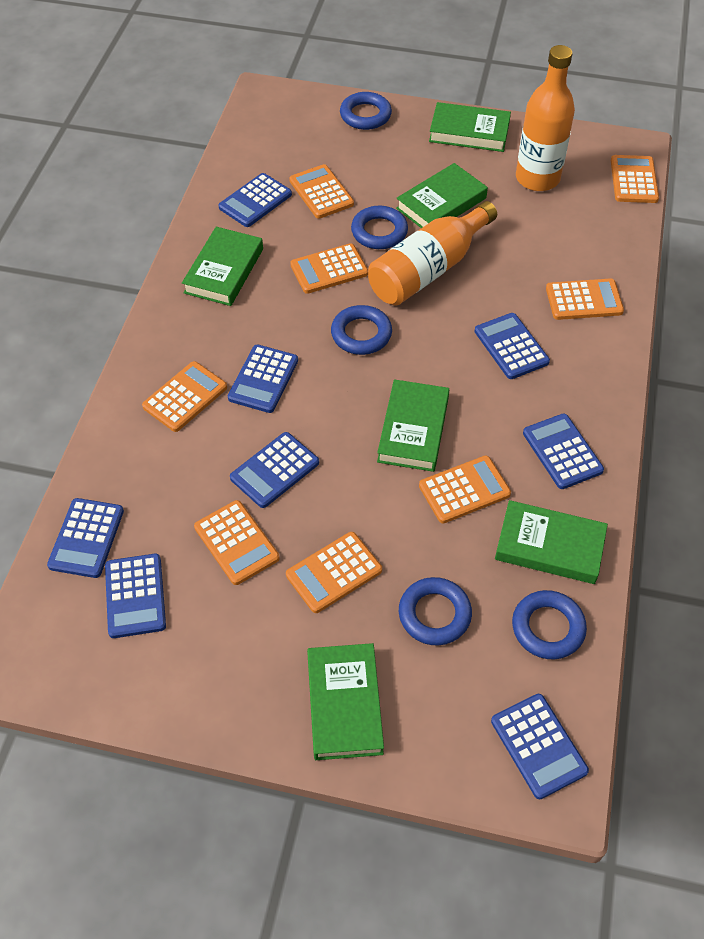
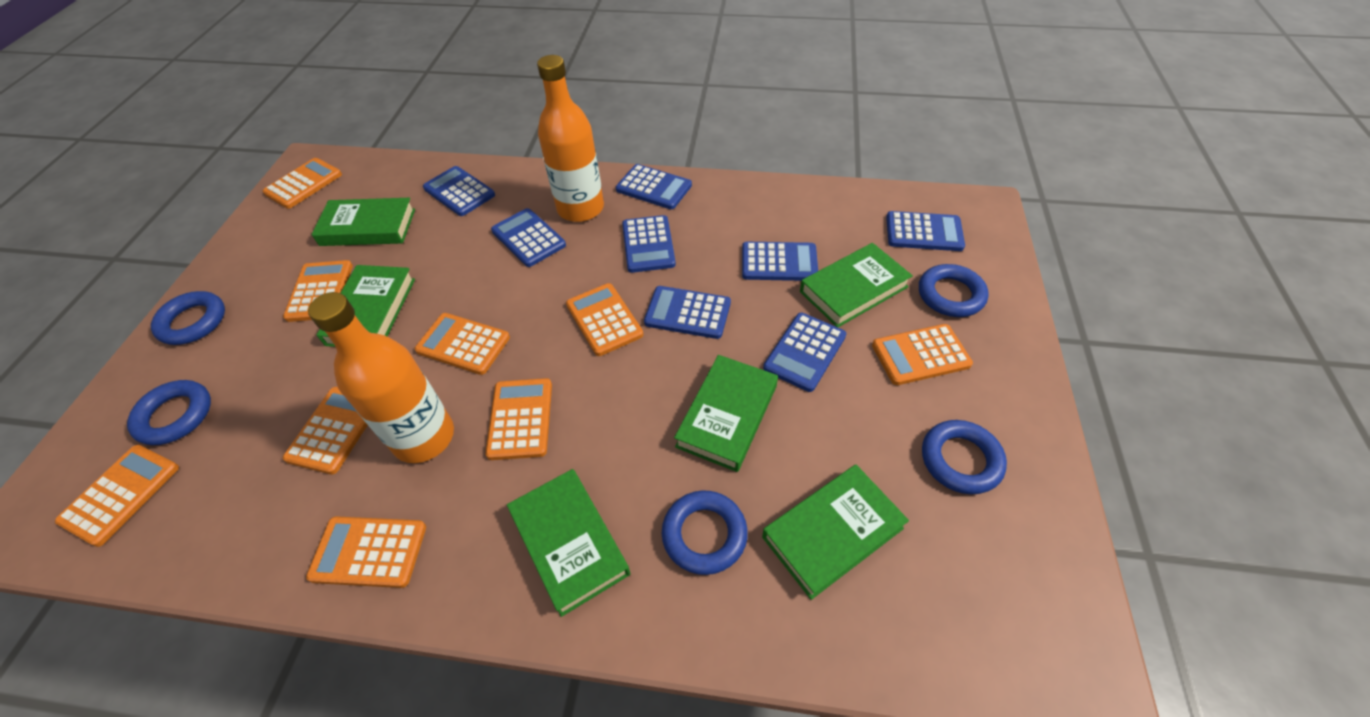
orange calculator: [142,361,227,432] [194,500,280,585] [286,532,382,613] [289,164,354,219] [290,243,368,294] [419,455,511,524] [546,279,624,320] [611,155,659,203] = 8 -> [55,445,179,547] [263,158,342,209] [283,260,353,322] [283,387,368,475] [306,516,426,588] [415,313,510,375] [485,378,552,460] [566,283,643,356] [872,324,973,385] = 9

